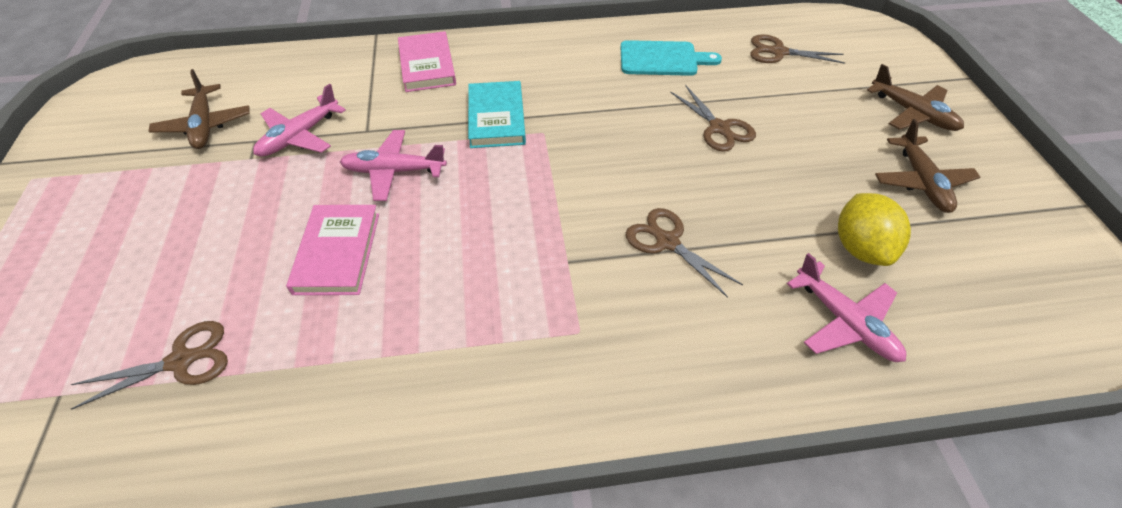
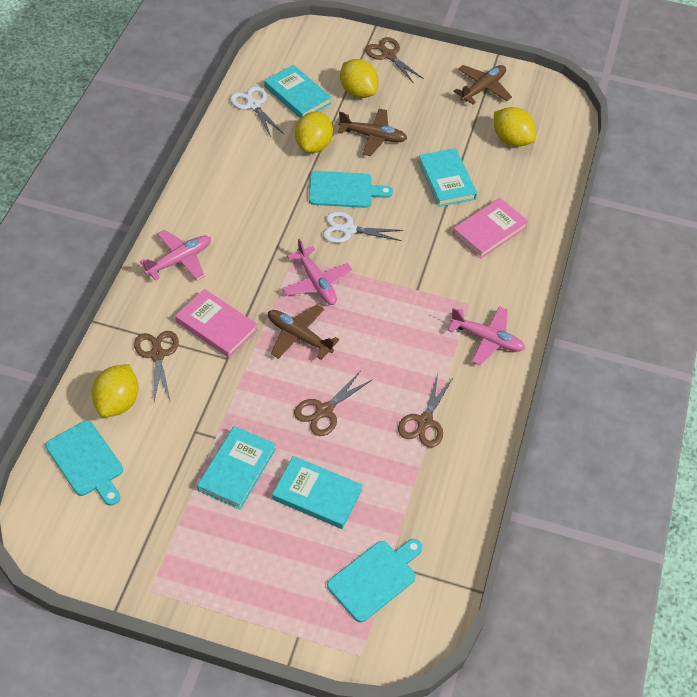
turquoise book: [468,81,526,148] = 1 -> [197,426,276,510] [264,65,332,119] [272,456,363,529] [418,148,477,207] = 4
turquoise cutting board: [621,40,722,76] = 1 -> [45,421,123,506] [309,171,393,208] [327,539,423,623] = 3
white scissors: none = 0 -> [230,86,284,137] [323,211,403,243] = 2
yellow lemon: [838,193,911,266] = 1 -> [92,364,139,417] [295,111,333,153] [340,59,379,98] [494,107,536,147] = 4

